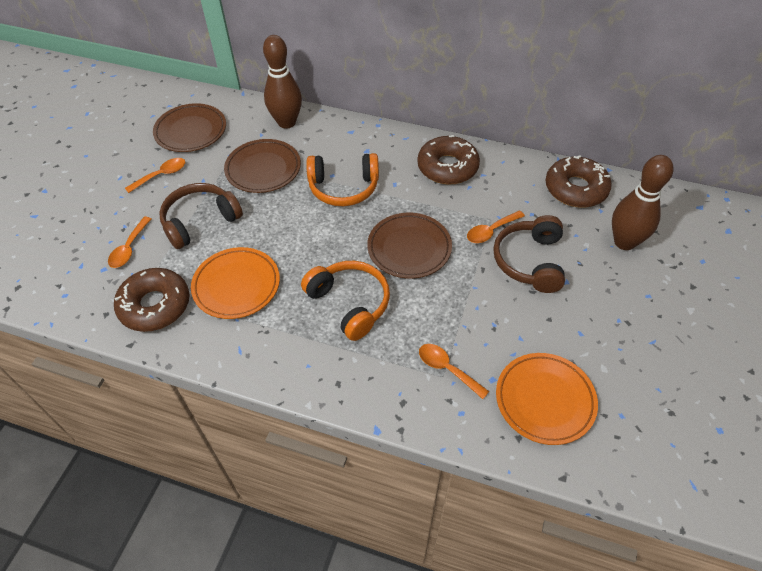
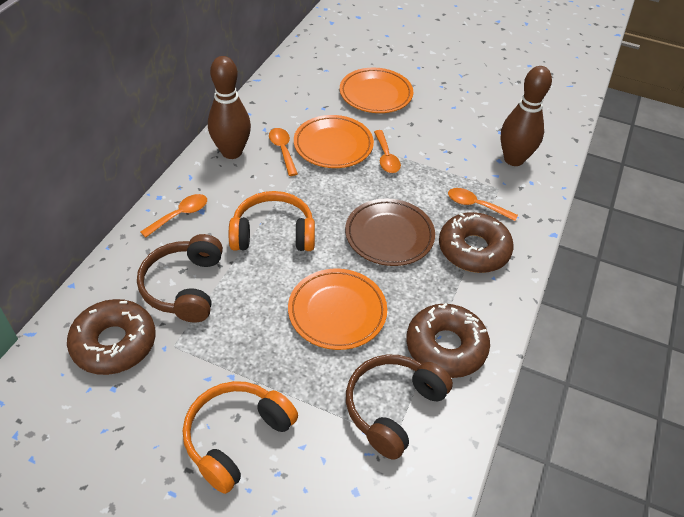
brown plate: [153,103,226,152] [224,139,301,193] [367,213,452,279] = 3 -> [345,198,435,266] = 1
orange plate: [191,247,280,319] [496,353,598,445] = 2 -> [288,269,387,350] [294,115,374,168] [340,68,413,113] = 3

